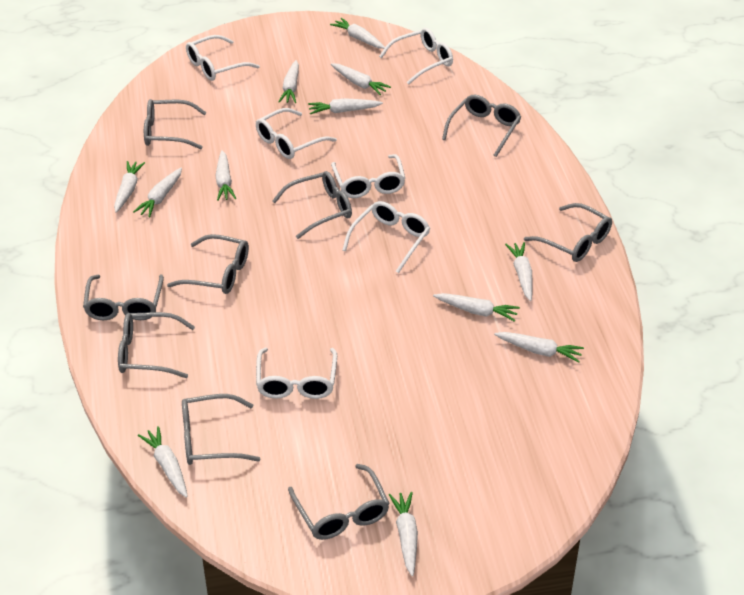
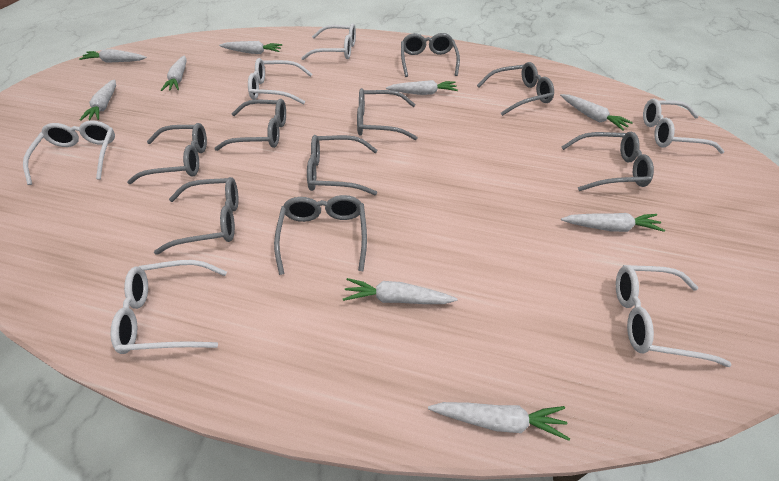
white carrot: [114,161,145,213] [133,168,182,217] [138,426,188,498] [215,150,236,201] [279,60,299,103] [308,98,383,114] [330,18,385,49] [331,63,391,95] [389,492,418,576] [433,293,520,322] [494,332,584,363] [505,242,533,301] = 12 -> [79,49,147,63] [79,79,116,121] [161,55,187,91] [219,41,283,54] [343,278,458,304] [386,80,458,95] [428,402,570,441] [560,94,633,131] [561,213,665,232] = 9

